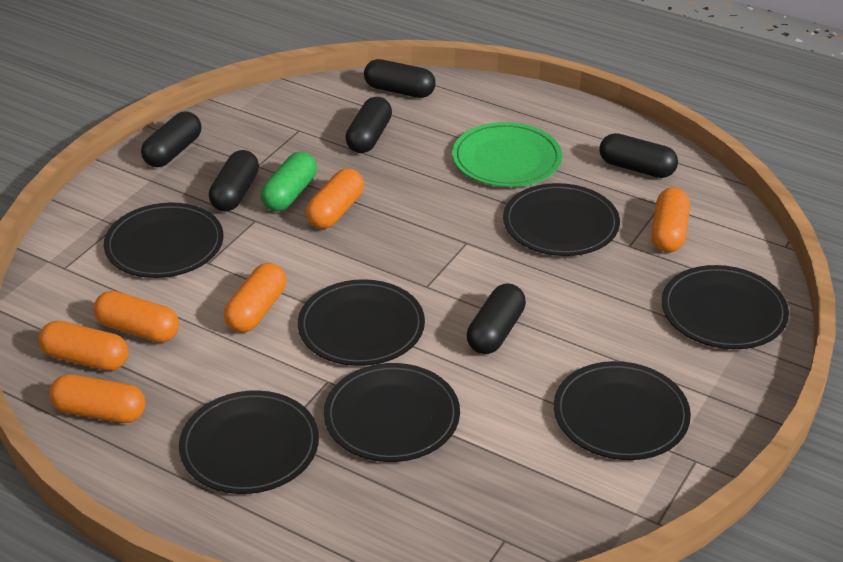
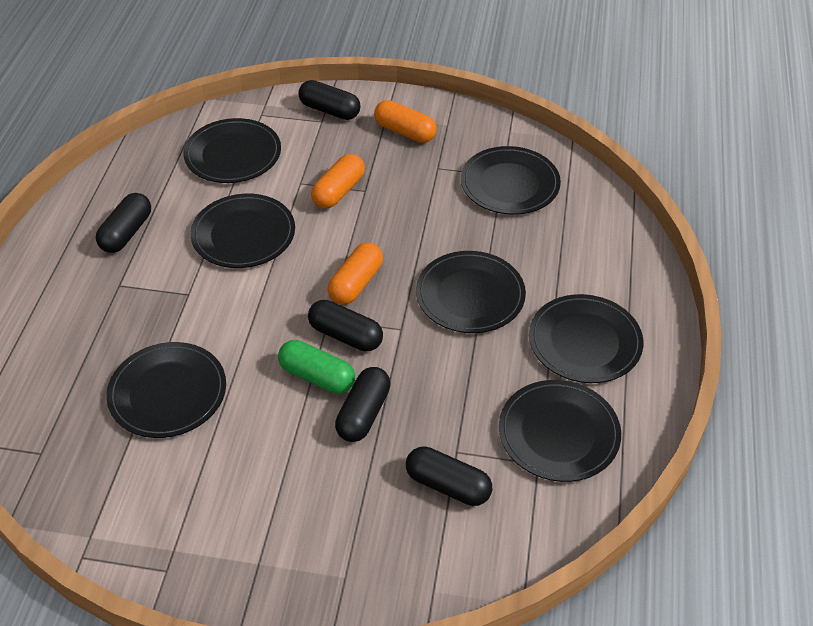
black capsule: [141,111,202,167] [209,150,259,211] [345,97,392,153] [364,59,436,98] [467,283,526,354] [599,133,678,178] = 6 -> [96,193,151,253] [298,80,360,120] [308,300,383,351] [335,367,391,442] [406,446,492,506] = 5
green plate: [452,122,562,187] = 1 -> none = 0
orange capsule: [39,321,128,371] [49,374,145,423] [93,291,179,343] [224,263,286,333] [306,168,364,229] [651,188,690,252] = 6 -> [311,154,365,209] [327,243,383,305] [374,100,437,143] = 3

